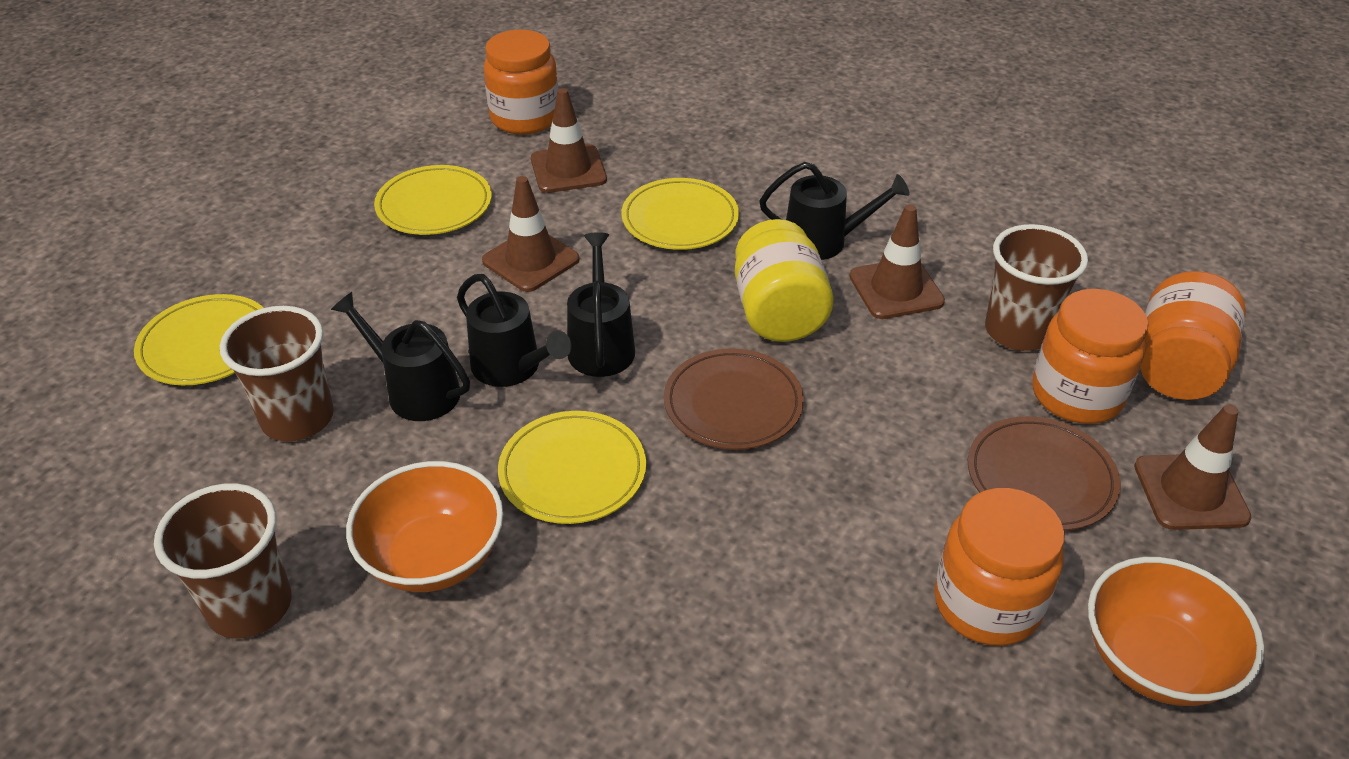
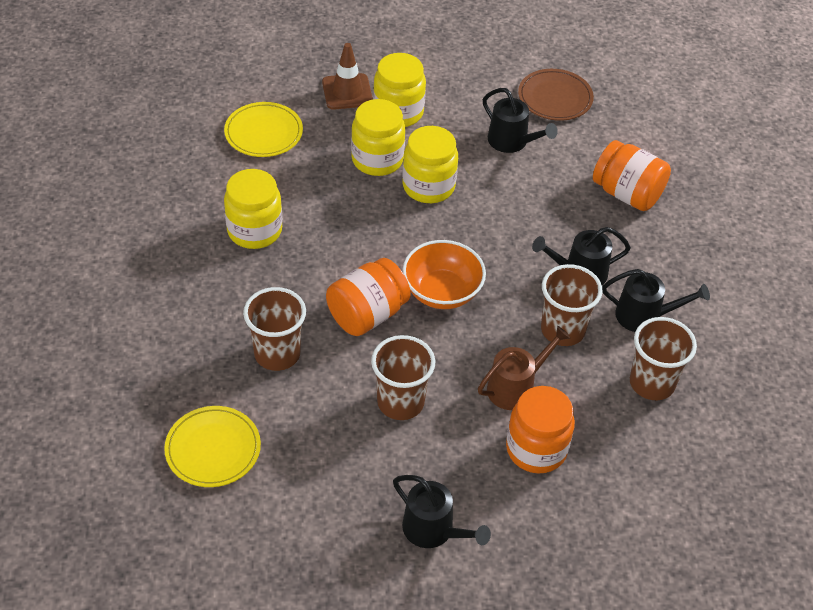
brown cup: [154,483,292,639] [220,306,334,441] [985,224,1088,351] = 3 -> [243,287,306,371] [371,335,435,420] [541,264,603,346] [630,317,697,400] = 4
brown plate: [664,348,804,450] [968,416,1121,530] = 2 -> [518,69,594,121] = 1
brown traffic cone: [482,176,579,292] [531,88,607,193] [849,204,945,319] [1134,404,1252,530] = 4 -> [322,43,373,110] = 1
brown watering can: none = 0 -> [478,326,570,410] = 1
orange bowl: [346,461,503,592] [1088,557,1264,706] = 2 -> [402,240,486,309] = 1
orange jar: [484,30,558,135] [934,488,1065,646] [1032,289,1148,424] [1140,271,1246,400] = 4 -> [326,258,411,336] [506,386,575,473] [593,140,671,211] = 3
yellow jar: [735,219,834,342] = 1 -> [224,169,282,249] [351,99,405,176] [373,53,426,127] [402,126,458,203] = 4
yellow plate: [134,294,264,385] [374,165,492,235] [498,411,646,524] [621,178,739,250] = 4 -> [164,406,261,487] [224,102,303,157] = 2

